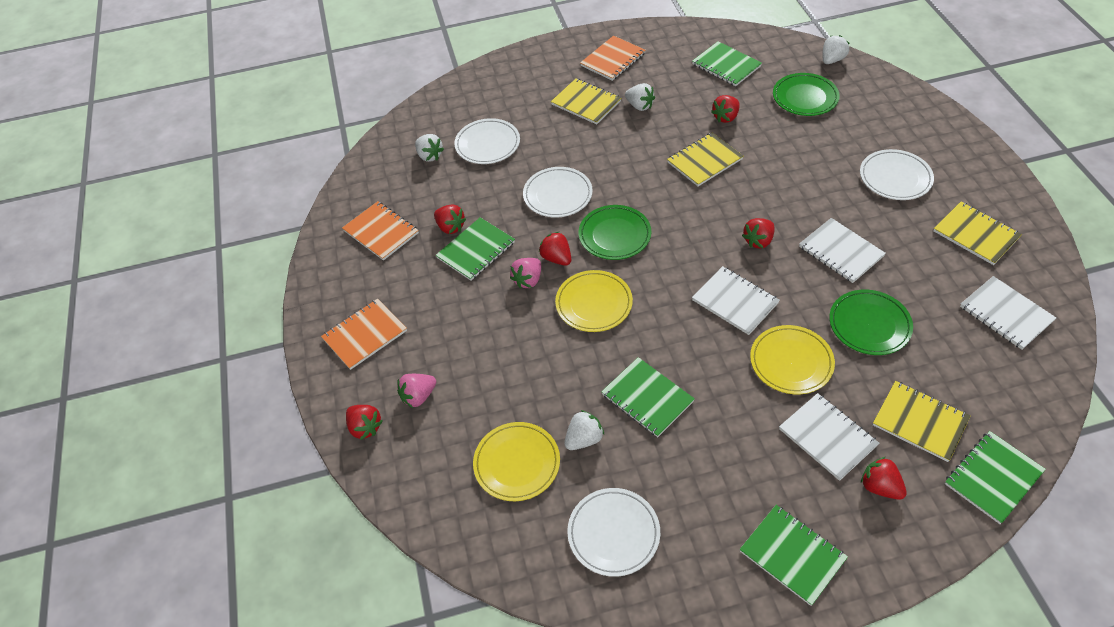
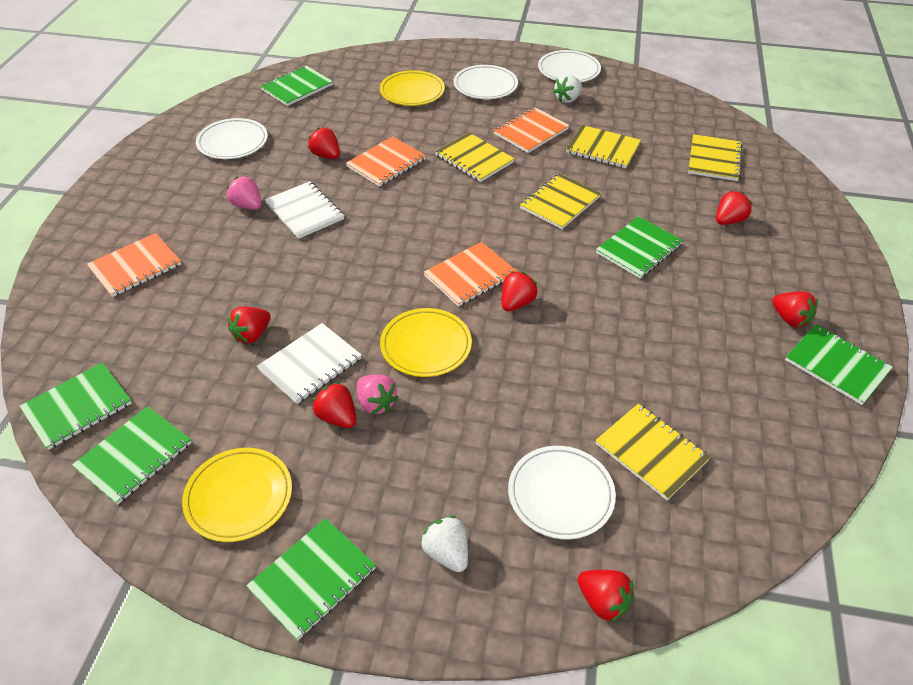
green notebook: [436,217,515,281] [601,357,695,437] [692,41,762,86] [740,505,848,606] [945,431,1046,524] = 5 -> [19,362,132,450] [72,406,192,505] [246,518,376,641] [260,66,333,106] [596,216,683,279] [785,324,893,405] = 6
green plate: [579,205,651,260] [773,73,840,116] [829,290,913,355] = 3 -> none = 0
orange notebook: [321,298,407,370] [342,201,419,261] [580,36,646,81] = 3 -> [87,233,181,297] [346,136,426,187] [424,242,517,307] [494,107,570,153] = 4
red strawberry: [346,405,383,440] [434,204,466,234] [539,232,571,266] [711,95,740,123] [742,218,775,248] [861,457,907,500] = 6 -> [228,307,271,344] [308,127,340,159] [312,382,356,428] [502,271,538,311] [578,570,634,622] [716,191,753,225] [772,291,818,327] = 7
white notebook: [692,266,780,335] [779,393,879,481] [799,218,886,283] [960,276,1056,350] = 4 -> [257,323,362,404] [265,181,344,239] = 2
white strawberry: [415,134,444,162] [564,410,604,450] [625,83,655,111] [823,35,850,64] = 4 -> [421,516,468,572] [553,74,582,103] = 2
yellow notebook: [551,79,621,124] [667,133,744,186] [873,381,970,462] [933,202,1022,265] = 4 -> [435,133,514,182] [520,173,601,229] [566,125,641,168] [595,404,711,500] [688,134,743,181] = 5

